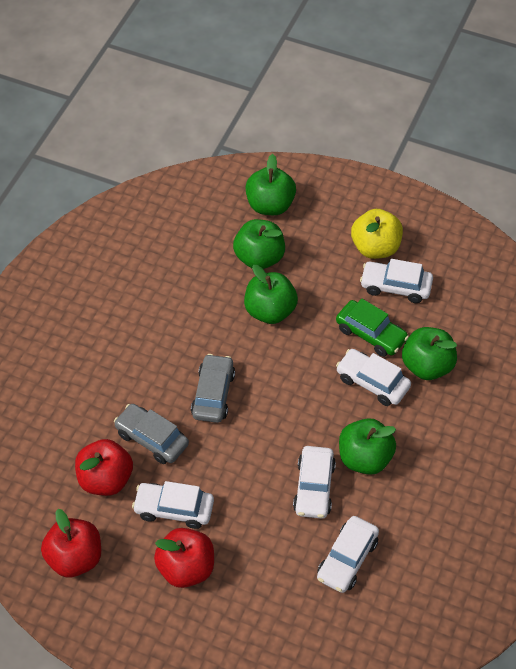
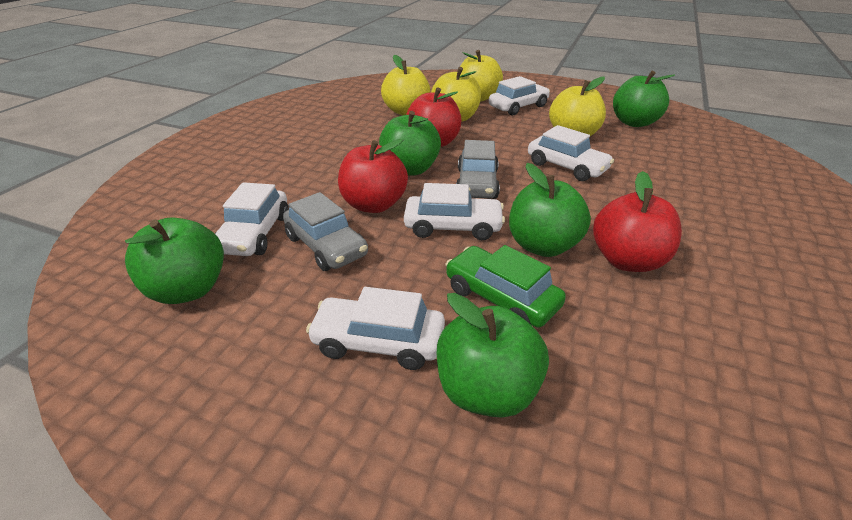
yellow apple: [351,209,403,259] = 1 -> [381,55,431,115] [431,67,481,122] [460,50,503,102] [549,76,606,136] = 4

